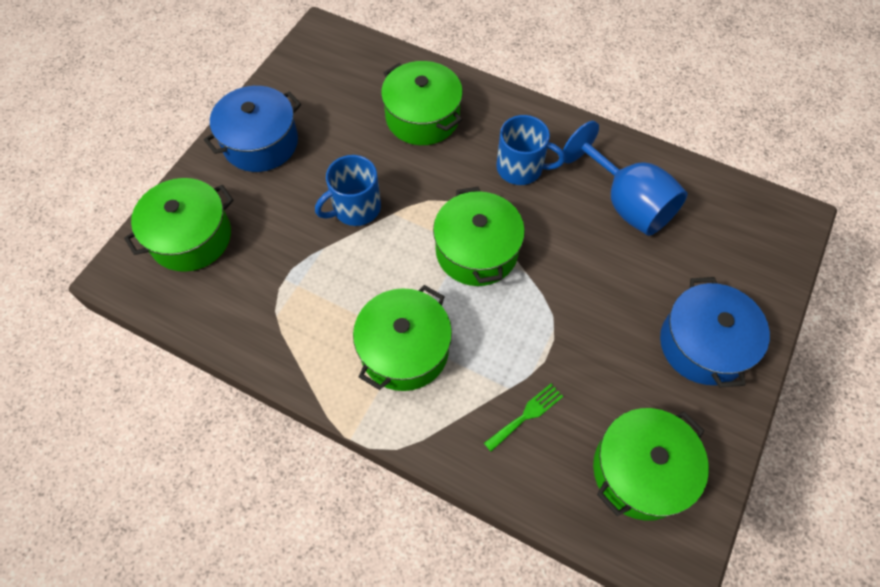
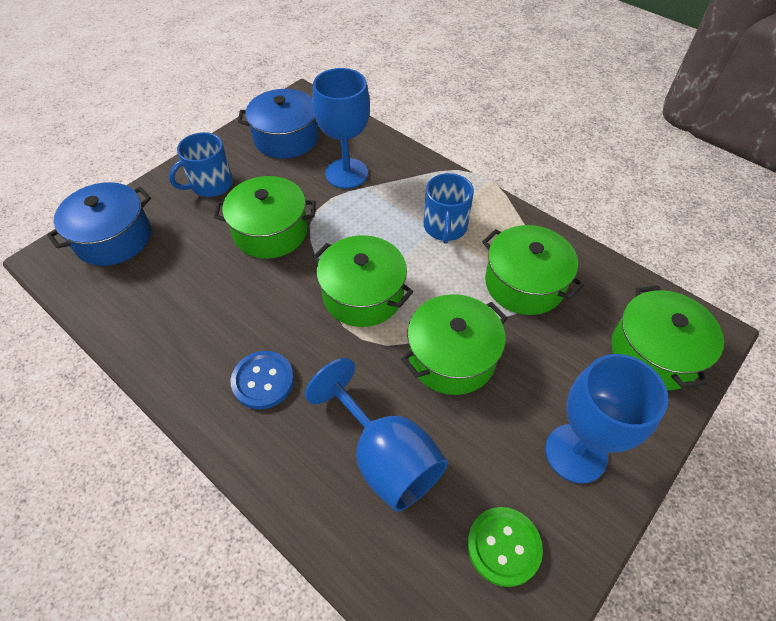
blue button: none = 0 -> [231,351,294,409] = 1
blue goblet: [563,121,688,236] = 1 -> [305,358,448,512] [312,68,370,189] [545,354,668,484] = 3
green button: none = 0 -> [467,507,543,587] = 1
green fork: [484,384,563,451] = 1 -> none = 0

